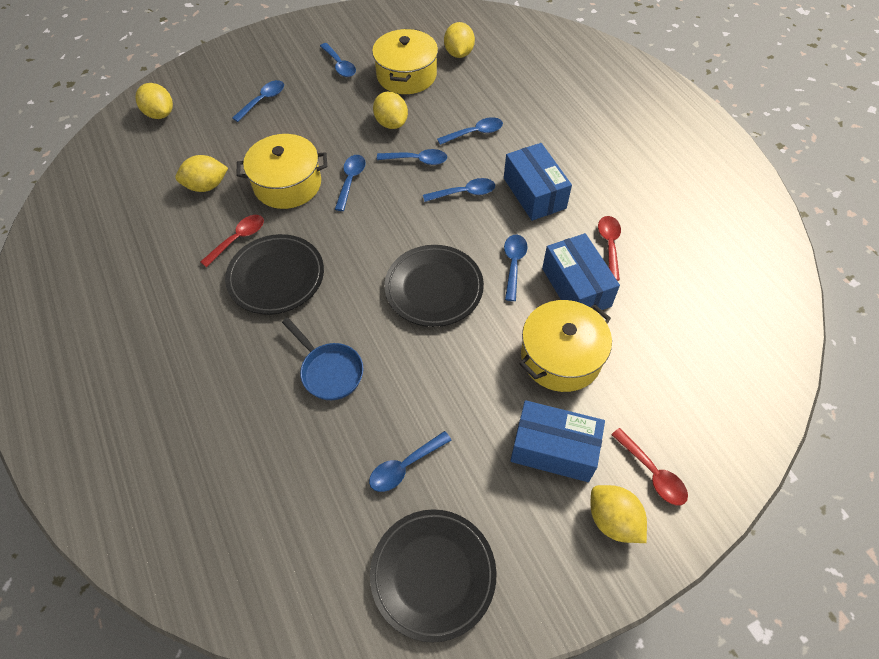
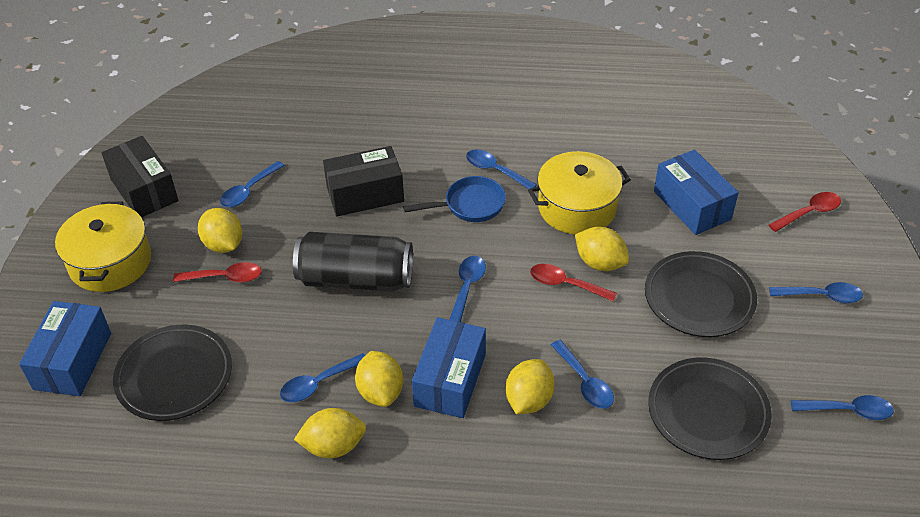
black box: none = 0 -> [101,136,179,217] [323,146,404,217] = 2
black can: none = 0 -> [293,232,413,292] = 1
blue spoon: [232,80,284,122] [320,43,356,77] [335,155,366,211] [369,431,451,492] [377,149,447,165] [423,178,495,202] [437,117,503,145] [504,235,527,301] = 8 -> [220,161,285,207] [280,353,365,402] [449,256,486,322] [466,150,537,189] [551,340,614,409] [769,282,863,303] [791,395,894,420] = 7
yellow pot: [236,134,327,209] [372,29,438,94] [520,300,612,392] = 3 -> [55,202,151,292] [528,151,631,234] = 2

